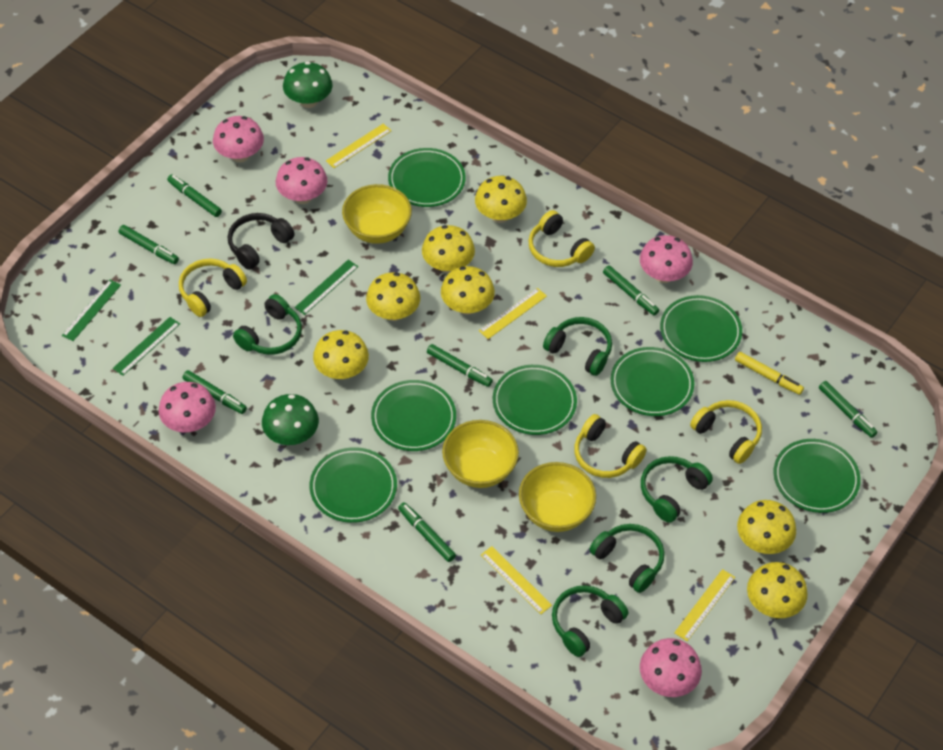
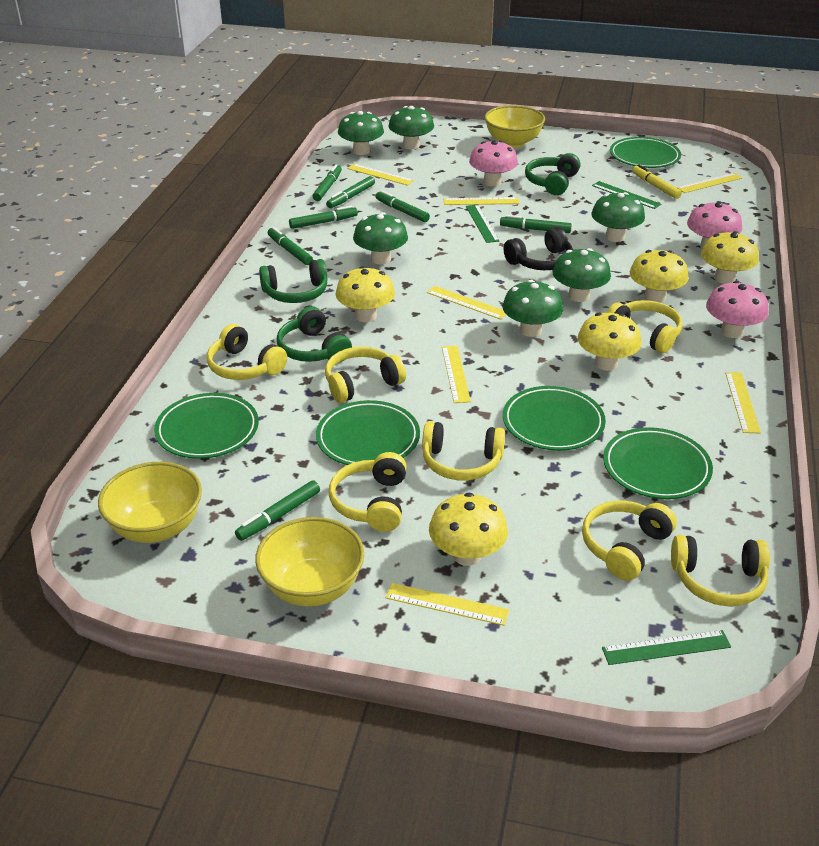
green headphones: [233,294,302,355] [543,317,612,376] [552,585,628,657] [589,524,665,593] [641,456,713,523] = 5 -> [259,259,327,303] [277,306,352,362] [525,153,581,195] = 3
green mushroom: [262,394,319,445] [283,62,333,108] = 2 -> [338,111,384,155] [353,212,408,264] [389,106,434,149] [502,280,563,337] [553,248,611,302] [591,192,645,242] = 6
green plate: [310,447,397,523] [371,380,456,451] [388,148,466,207] [493,365,577,435] [611,347,694,416] [660,295,742,362] [773,439,861,513] = 7 -> [154,393,259,459] [316,400,420,465] [503,386,606,451] [603,427,713,499] [610,137,681,168] = 5
pink mushroom: [159,382,216,432] [213,116,264,163] [276,157,327,204] [640,235,693,283] [640,638,702,697] = 5 -> [469,140,518,186] [687,201,742,249] [706,281,769,338] = 3
yellow headphones: [179,259,247,317] [528,210,595,267] [574,414,647,478] [690,400,762,464] = 4 -> [207,324,287,380] [325,347,406,403] [329,452,407,532] [422,421,505,481] [582,501,677,581] [607,300,682,353] [671,535,770,606] = 7
yellow mushroom: [313,330,369,379] [366,272,420,321] [422,225,475,273] [441,266,495,315] [475,176,527,223] [737,500,796,554] [747,562,808,618] = 7 -> [335,266,395,322] [429,493,508,566] [578,313,642,371] [630,250,689,303] [701,231,759,284] = 5
yellow ruler: [326,124,392,168] [479,288,547,339] [481,546,552,614] [674,569,735,641] = 4 -> [347,164,414,186] [386,583,509,626] [427,286,506,319] [442,346,471,403] [444,197,519,205] [677,173,742,193] [725,372,761,433] = 7

